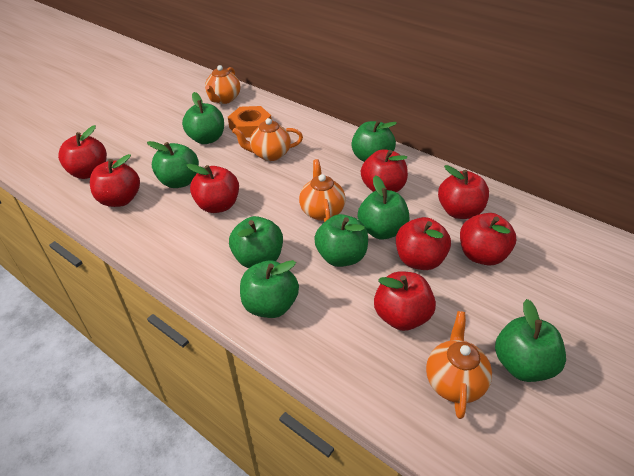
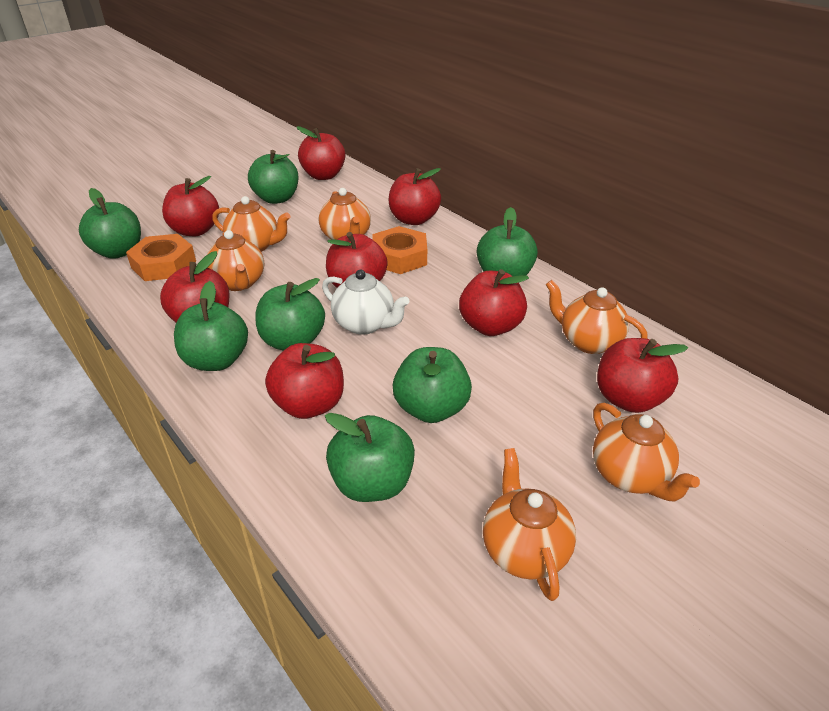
green apple: [147,141,199,188] [182,92,224,144] [229,216,283,268] [240,260,299,318] [314,214,368,267] [351,120,397,162] [358,175,410,240] [495,299,566,382] = 8 -> [79,188,141,259] [174,281,248,371] [248,150,299,204] [256,278,325,351] [325,413,415,502] [393,347,472,423] [477,207,538,276] = 7
orange nut: [228,106,272,138] = 1 -> [126,234,196,281] [372,226,427,274] = 2
orange teapot: [205,65,240,104] [232,118,303,161] [299,159,346,222] [426,311,492,419] = 4 -> [207,230,264,291] [212,196,290,252] [319,188,371,240] [483,448,576,601] [546,280,648,354] [593,403,700,501] = 6
white teapot: none = 0 -> [322,270,409,335] = 1

